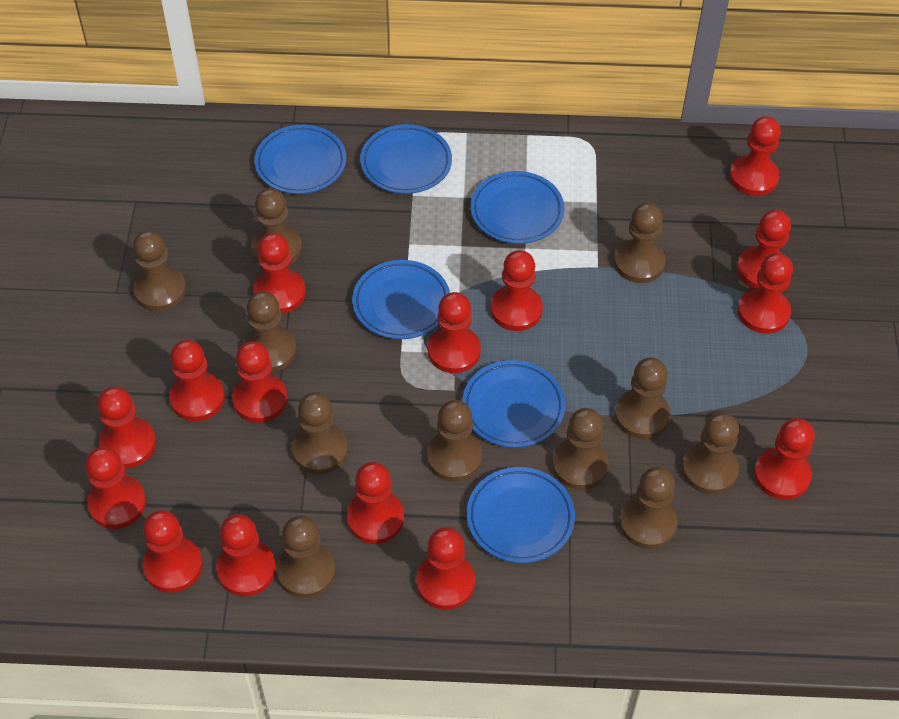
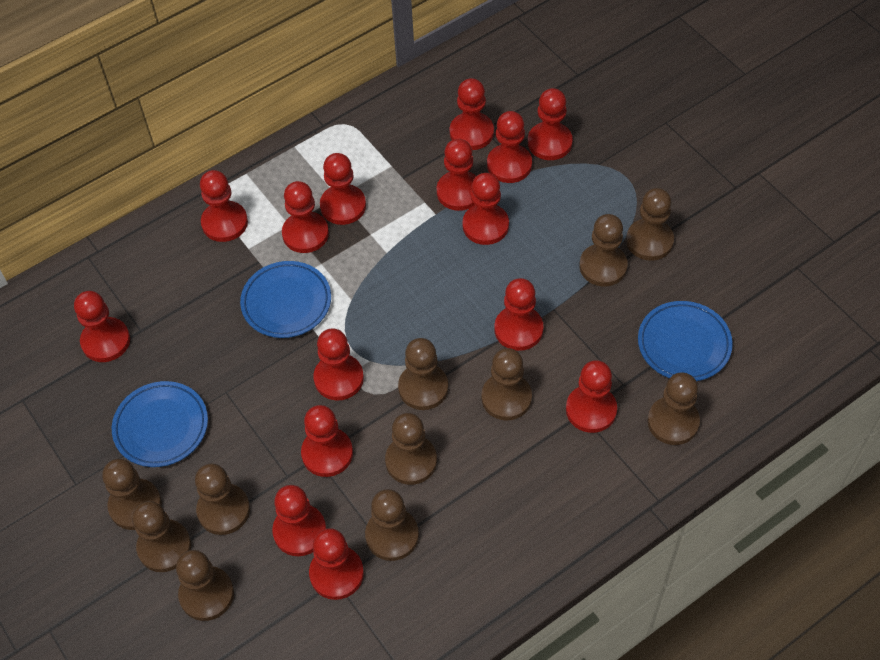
blue plate: [254,125,346,194] [352,260,450,339] [360,124,452,194] [462,360,565,448] [467,467,575,563] [470,171,564,244] = 6 -> [112,381,208,467] [240,261,331,338] [638,301,733,381] = 3

